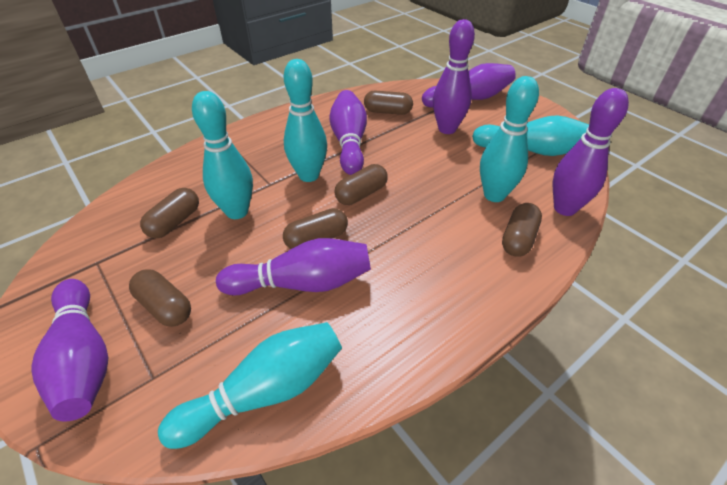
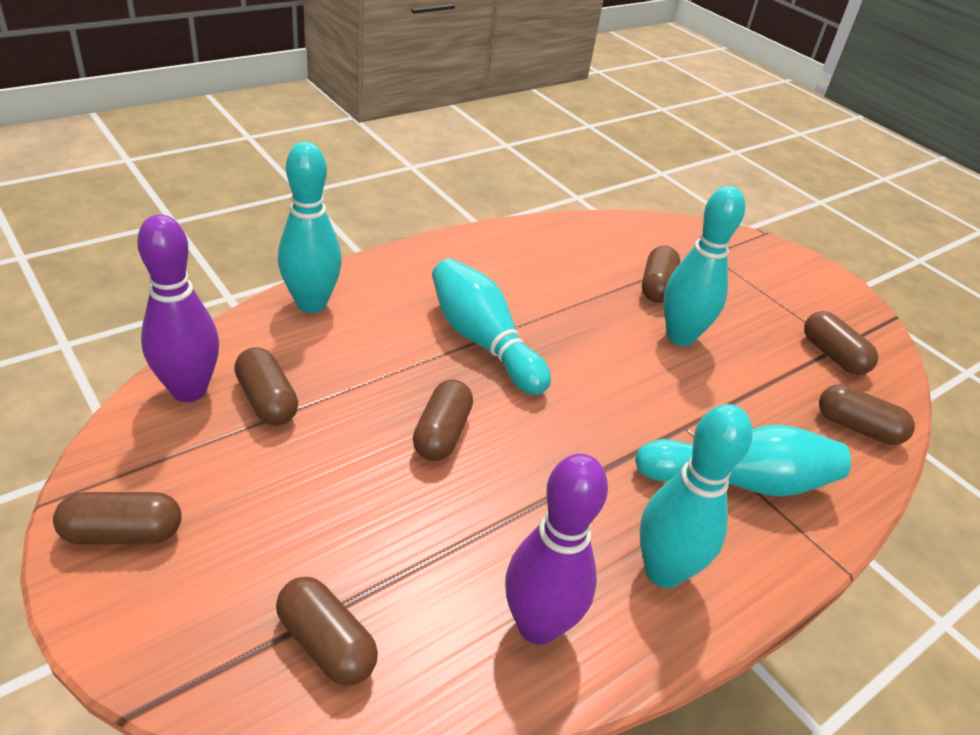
brown capsule: [129,269,191,327] [140,188,199,238] [283,208,348,249] [334,164,388,205] [364,91,413,115] [502,203,542,257] = 6 -> [53,492,182,544] [234,347,298,426] [276,577,378,686] [413,379,473,461] [642,246,680,303] [804,311,878,375] [819,384,915,445] = 7
purple bowling pin: [31,279,108,422] [216,238,371,295] [329,90,367,175] [422,63,516,108] [433,19,475,134] [553,88,629,216] = 6 -> [137,214,219,402] [505,453,608,645] = 2

